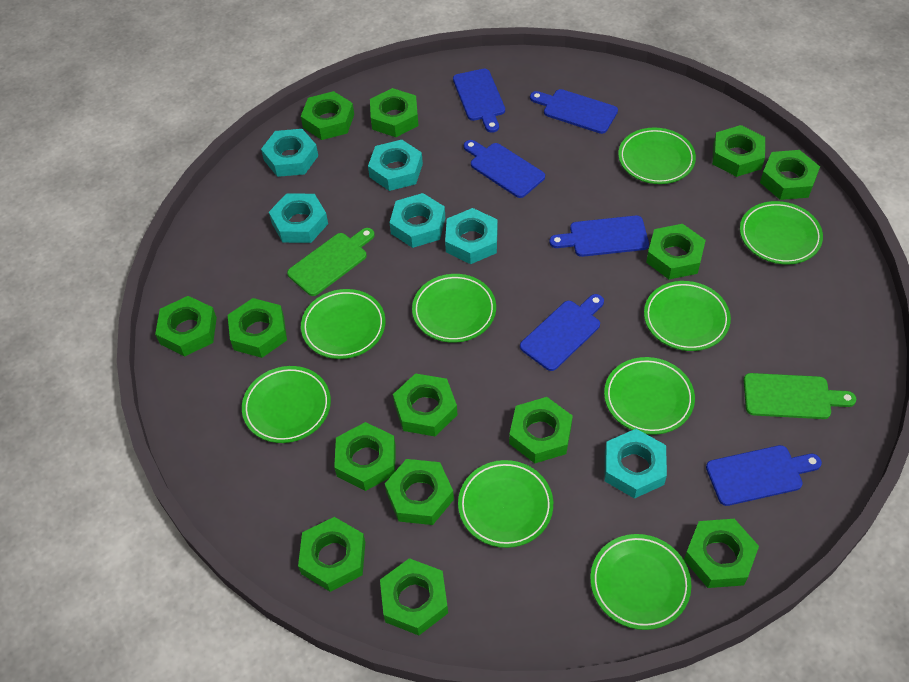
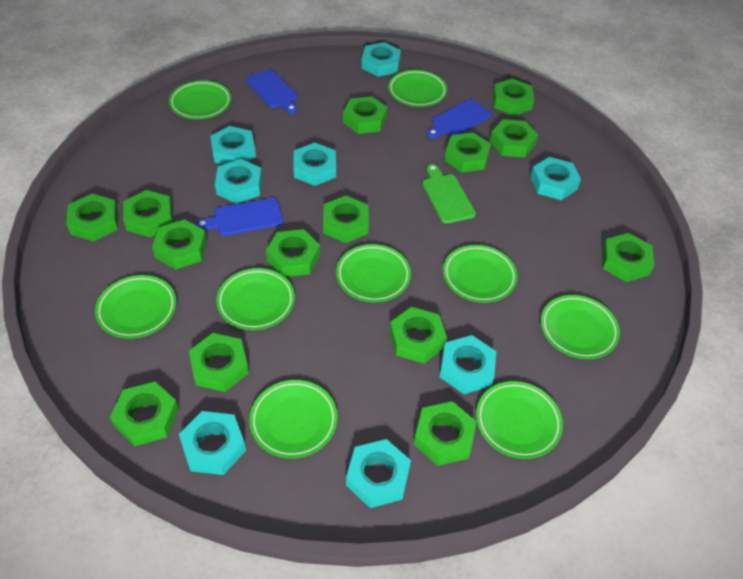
blue cutting board: [453,69,505,133] [464,140,545,198] [520,294,604,371] [530,89,618,134] [549,215,649,257] [706,445,822,506] = 6 -> [195,198,284,236] [246,69,298,114] [427,99,491,138] = 3
green cutting board: [287,228,375,296] [744,373,856,419] = 2 -> [422,164,476,224] = 1
turquoise nut: [261,129,318,177] [269,193,328,243] [368,140,423,191] [390,193,445,248] [445,208,498,264] [605,429,667,499] = 6 -> [179,411,246,475] [210,126,256,165] [215,159,262,204] [293,143,336,186] [346,439,411,508] [362,42,401,77] [440,335,497,394] [530,157,581,200] = 8

